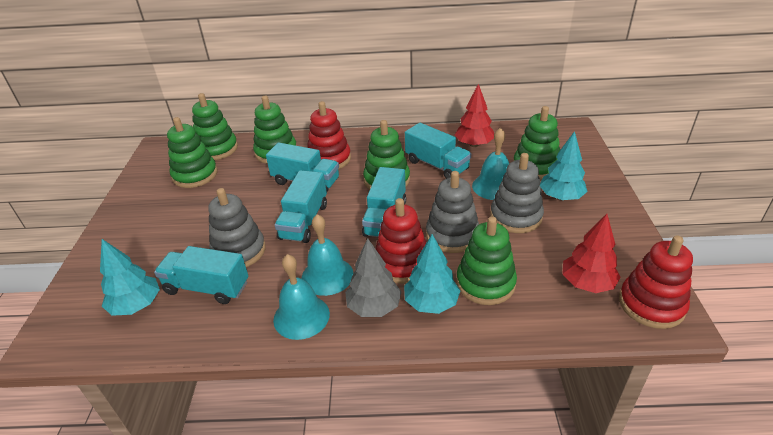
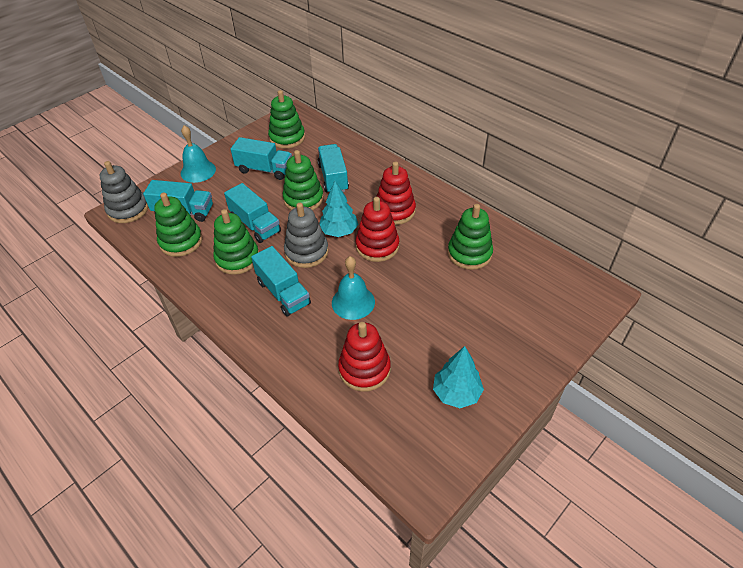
green stacking toy: [167,117,217,188] [192,93,238,160] [253,96,296,164] [363,120,410,189] [457,216,517,305] [513,106,560,180] = 6 -> [154,193,202,257] [213,209,259,275] [268,90,305,149] [283,150,324,210] [448,204,493,270] = 5
grey stacking toy: [209,188,266,267] [426,171,479,253] [490,153,544,233] = 3 -> [100,161,148,223] [284,203,329,268] = 2
grey tree: [345,238,401,317] = 1 -> none = 0
red tree: [455,84,494,147] [562,214,621,293] = 2 -> none = 0
turquoise bell: [273,254,330,340] [301,214,353,296] [472,128,509,200] = 3 -> [181,125,216,183] [332,256,375,320] = 2
turquoise tree: [100,239,160,316] [404,234,460,314] [540,131,588,201] = 3 -> [319,181,358,237] [433,346,484,408] = 2

